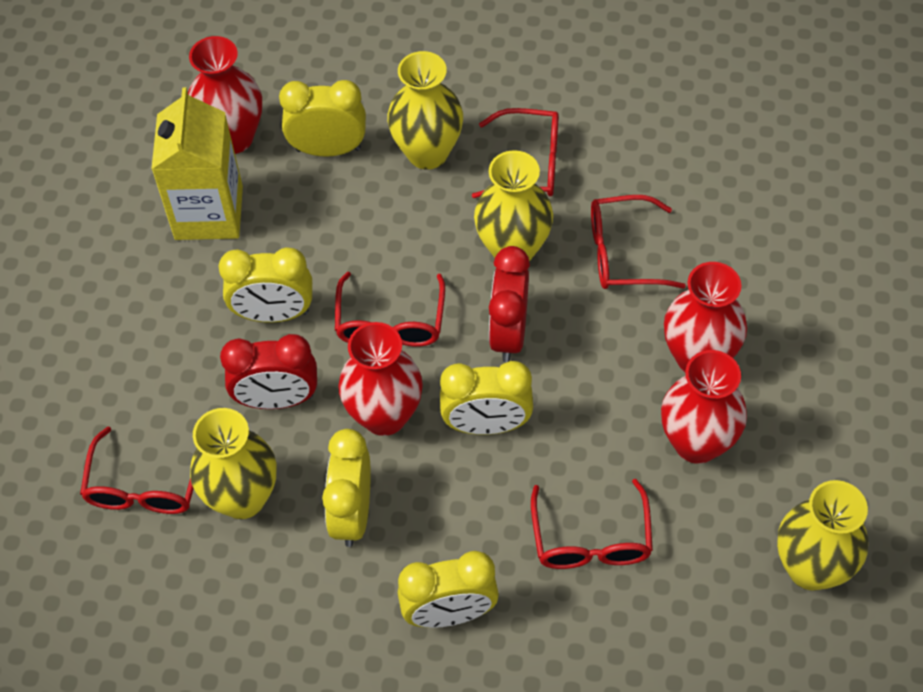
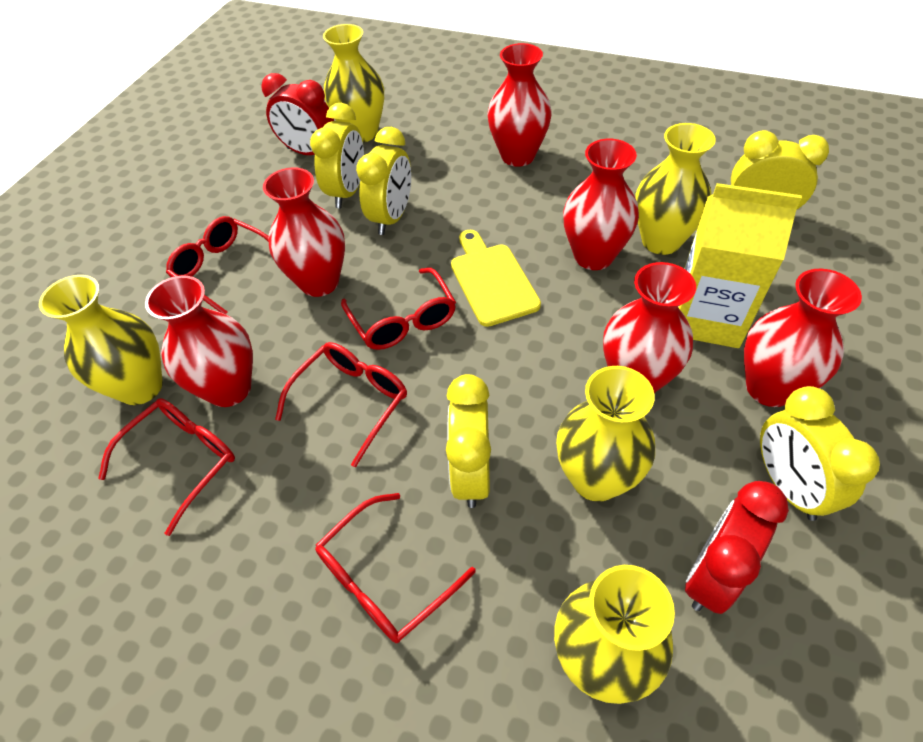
red vase: [188,36,262,154] [338,322,423,436] [661,350,747,464] [664,262,747,372] = 4 -> [145,276,253,407] [263,167,345,297] [487,43,552,167] [563,139,639,270] [603,262,696,393] [744,269,862,407] = 6
yellow cutting board: none = 0 -> [451,230,541,327] = 1
yellow vase: [190,408,276,519] [387,51,463,169] [474,150,553,261] [777,480,868,591] = 4 -> [39,275,163,405] [323,24,384,143] [554,565,675,704] [556,366,655,502] [635,123,716,255] = 5

